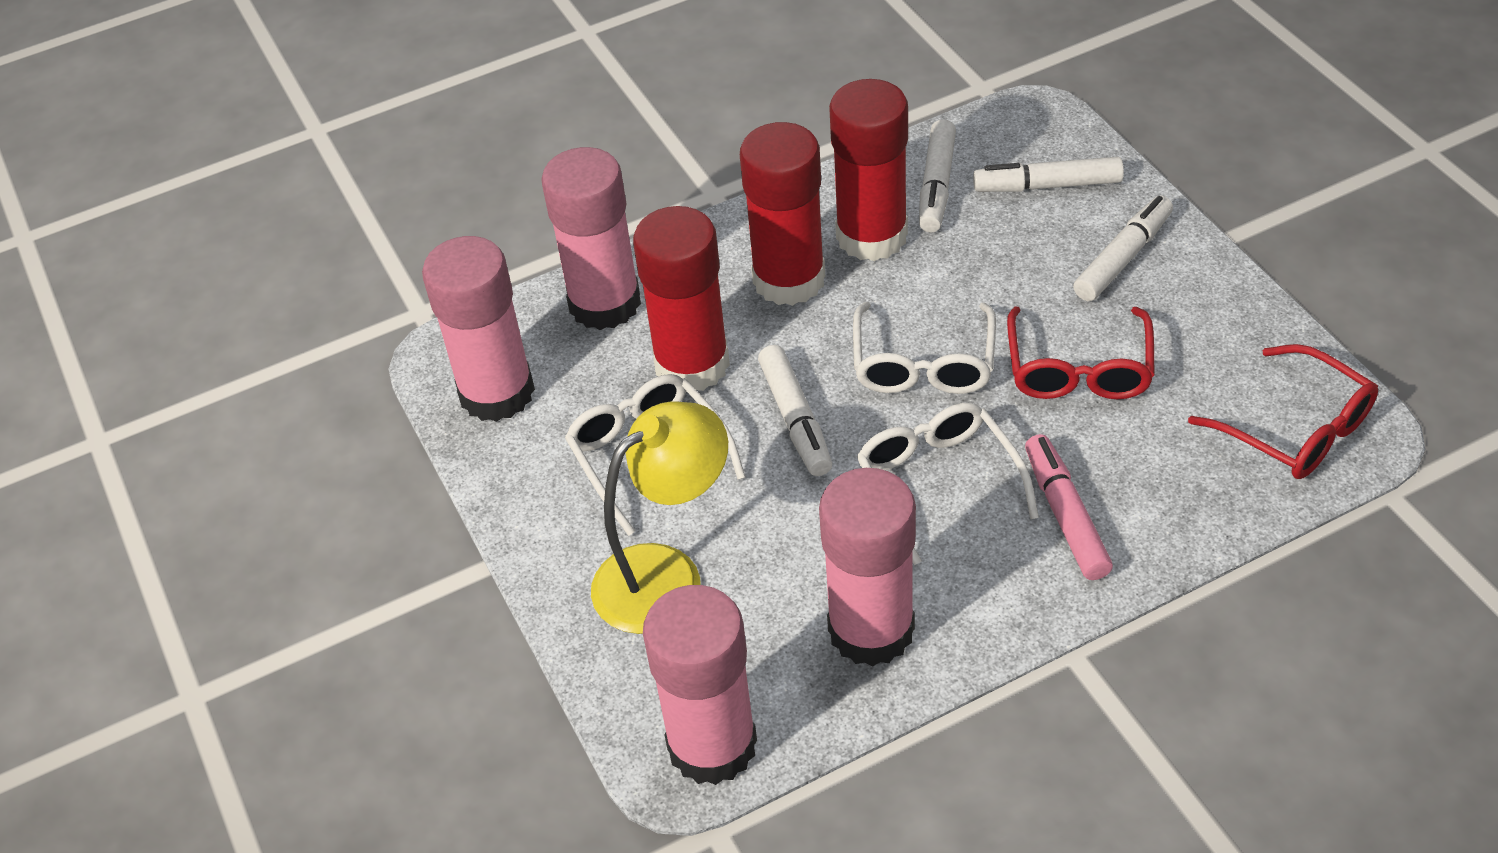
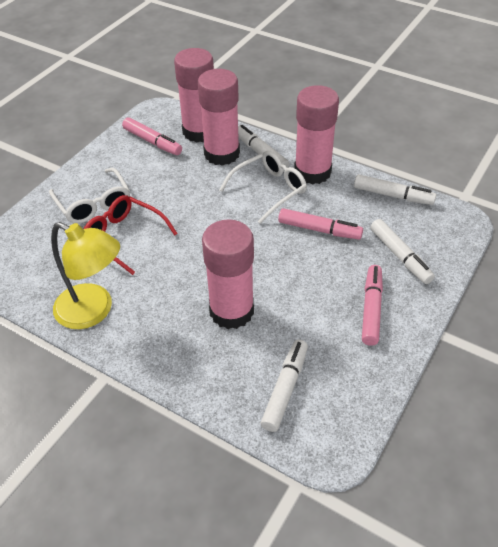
pink marker: [1025,434,1113,580] = 1 -> [122,117,182,155] [278,208,363,240] [362,265,383,346] = 3
red glasses: [1007,307,1155,399] [1188,344,1378,479] = 2 -> [84,195,178,275] = 1
red glue stick: [633,206,730,392] [740,122,825,306] [829,79,908,261] = 3 -> none = 0
white glasses: [565,374,745,536] [853,302,996,394] [857,403,1039,565] = 3 -> [49,168,130,224] [219,151,307,224] = 2

